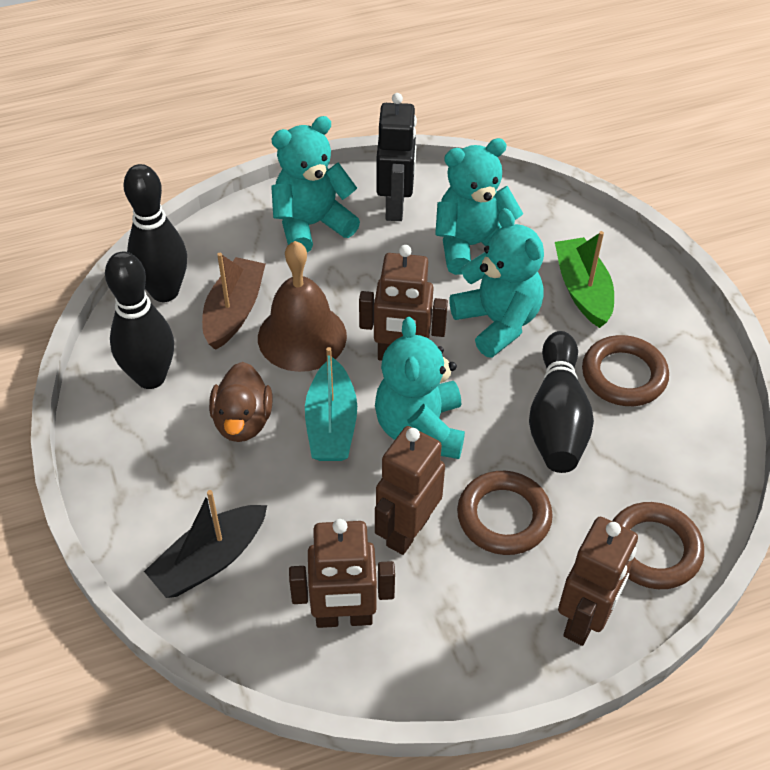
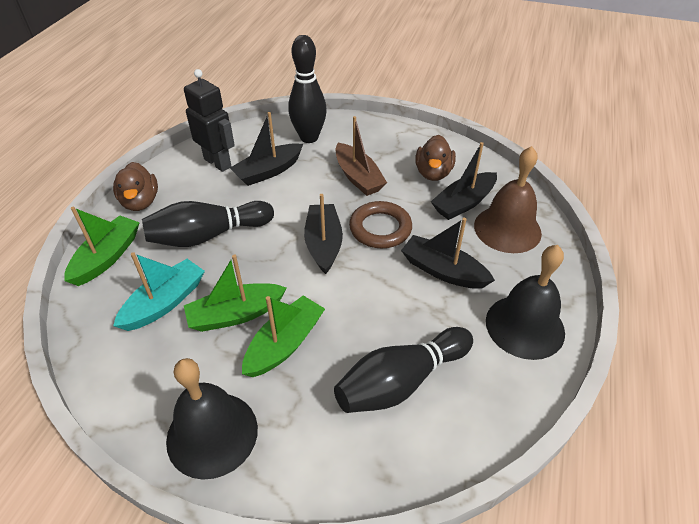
black bell: none = 0 -> [166,358,258,479] [486,245,565,360] = 2
black boat: [144,490,267,598] = 1 -> [230,112,303,186] [304,194,343,274] [401,218,495,289] [431,142,497,220] = 4
brown duck: [209,362,272,442] = 1 -> [113,162,158,211] [415,135,456,181] = 2
brown ring: [457,471,553,555] [582,335,669,406] [612,502,704,589] = 3 -> [349,201,412,248] = 1
brown robot: [289,519,395,628] [359,245,448,361] [375,426,445,555] [558,517,638,646] = 4 -> none = 0
green boat: [555,231,614,328] = 1 -> [64,207,140,286] [184,255,287,332] [242,296,325,377] = 3
turquoise teddy bear: [271,116,360,252] [375,317,465,459] [435,138,523,275] [449,208,544,358] = 4 -> none = 0

